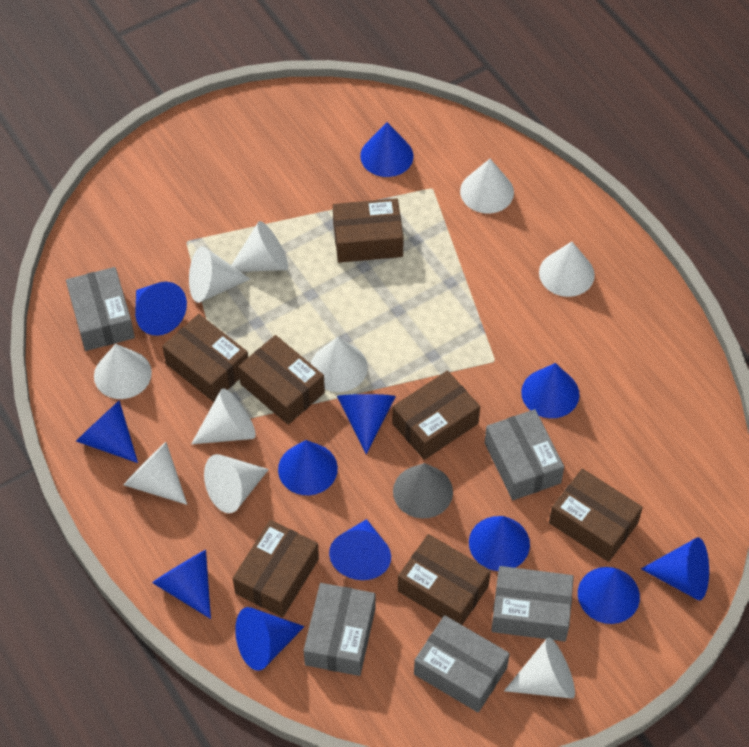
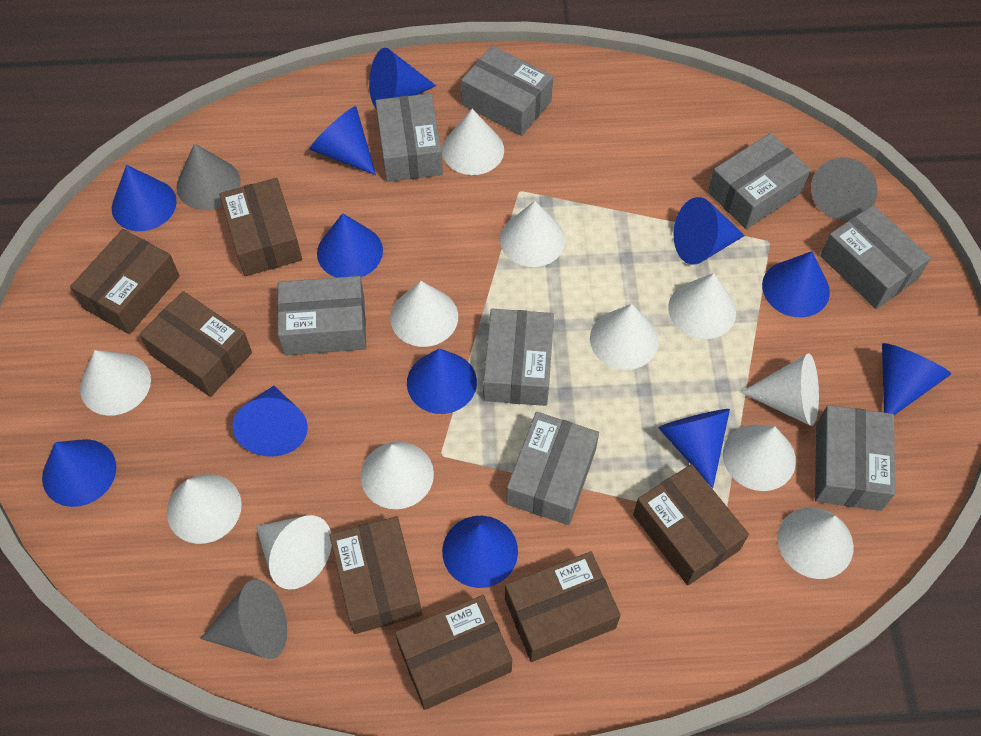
grey box: [66,267,135,351] [304,583,376,676] [414,615,510,713] [485,409,564,500] [491,566,574,642] = 5 -> [277,276,366,356] [375,93,443,182] [461,46,553,136] [483,309,554,406] [506,412,599,525] [708,133,811,229] [815,405,895,511] [820,205,931,309] = 8
grey cone: [393,463,453,518] = 1 -> [177,143,241,210] [200,579,287,659] [811,158,877,221] = 3
white cone: [94,344,152,399] [124,442,187,505] [189,246,250,303] [191,388,256,444] [204,454,269,513] [231,221,288,272] [311,337,368,392] [460,159,514,213] [504,638,575,699] [539,242,595,297] = 10 -> [80,350,151,416] [167,474,242,544] [256,515,332,590] [360,442,434,509] [390,281,458,347] [442,109,504,175] [500,201,565,267] [590,304,659,370] [668,273,736,339] [723,424,796,491] [740,353,819,426] [777,507,854,579] = 12

